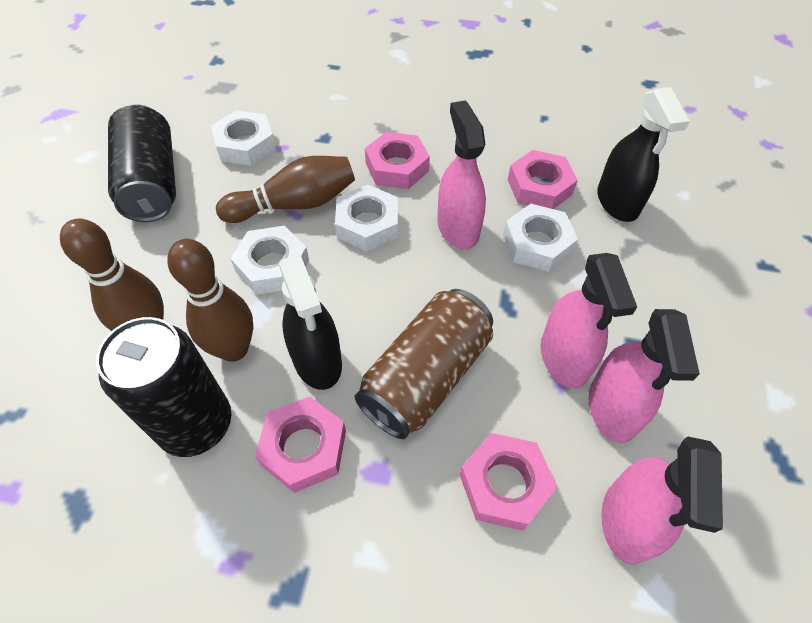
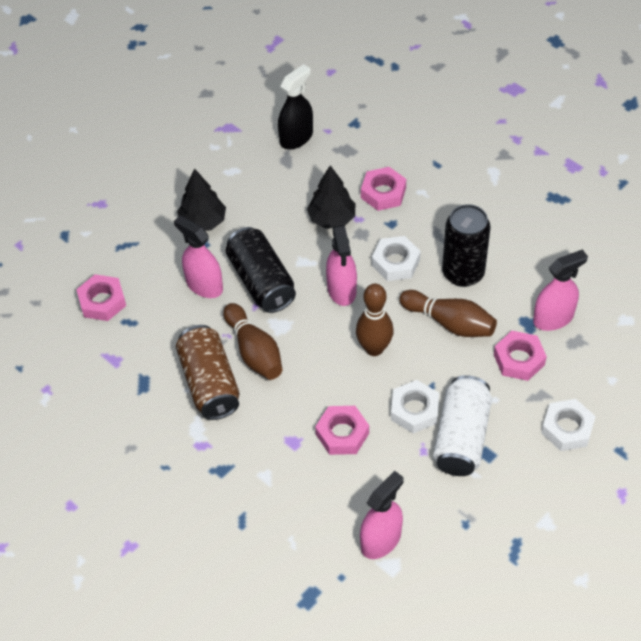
black spray bottle: [279,254,342,390] [597,87,690,222] = 2 -> [278,64,313,150] = 1
black tree: none = 0 -> [177,169,226,231] [307,165,355,229] = 2
white can: none = 0 -> [433,375,492,476] = 1
white nut: [211,110,276,166] [230,225,309,295] [335,185,398,251] [503,204,578,272] = 4 -> [372,236,421,281] [391,380,439,433] [541,399,596,451] = 3

